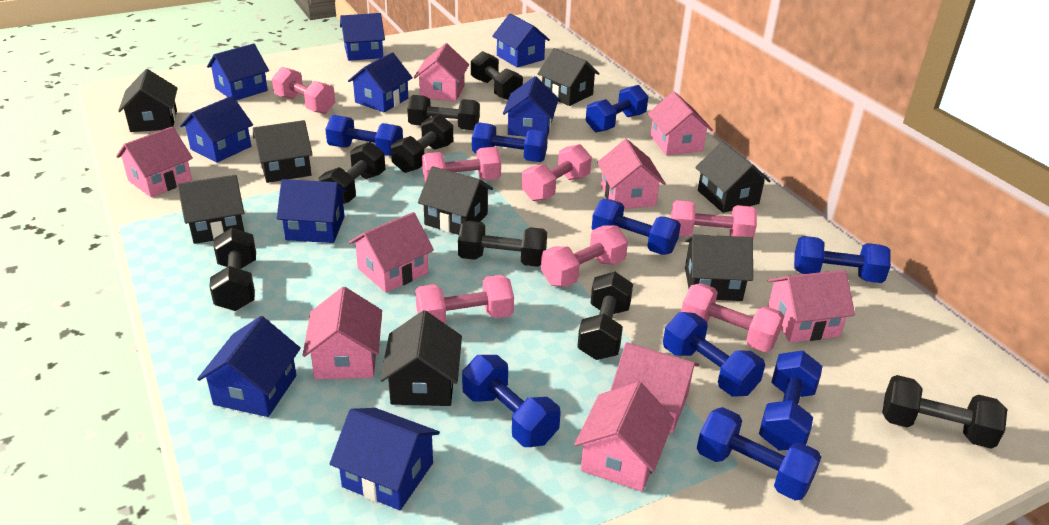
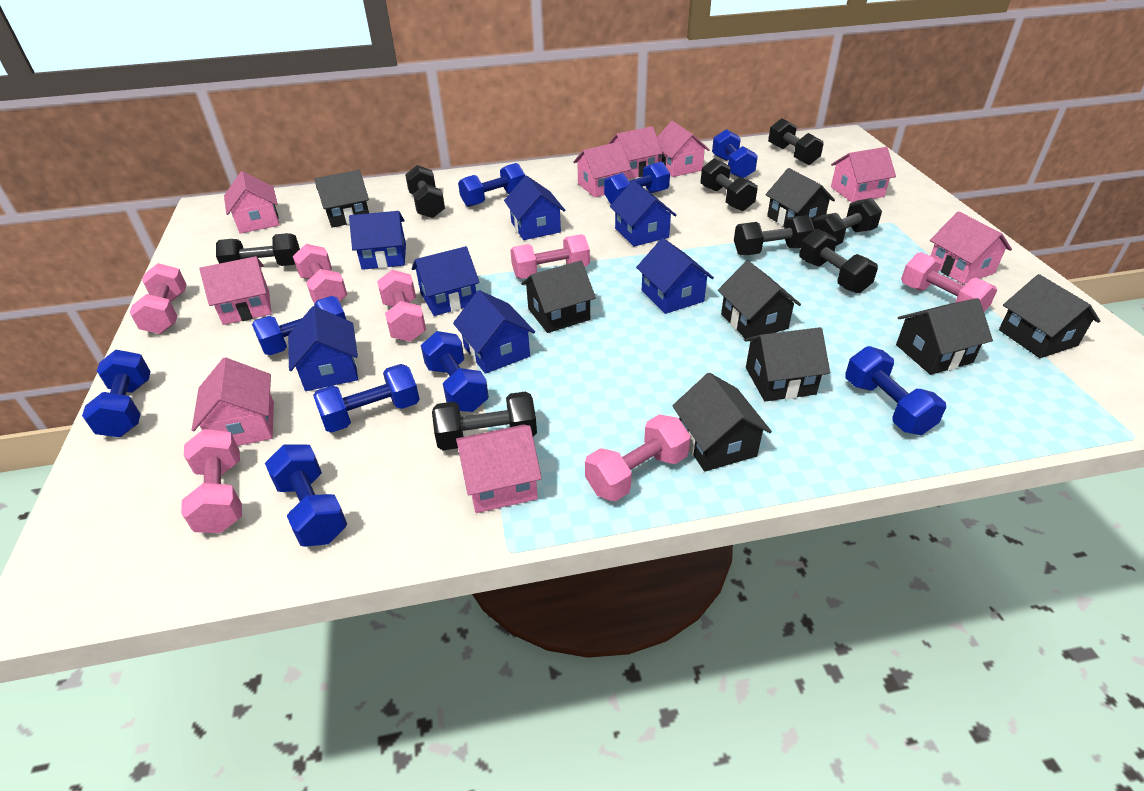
blue house: [180,96,253,163] [197,316,301,417] [207,43,269,100] [277,179,346,243] [329,408,440,510] [340,13,385,61] [348,52,413,112] [492,14,550,68] [503,76,559,137] = 9 -> [288,306,358,391] [349,211,406,270] [412,246,480,316] [453,290,535,374] [504,176,565,240] [610,181,677,247] [636,238,714,314] = 7

